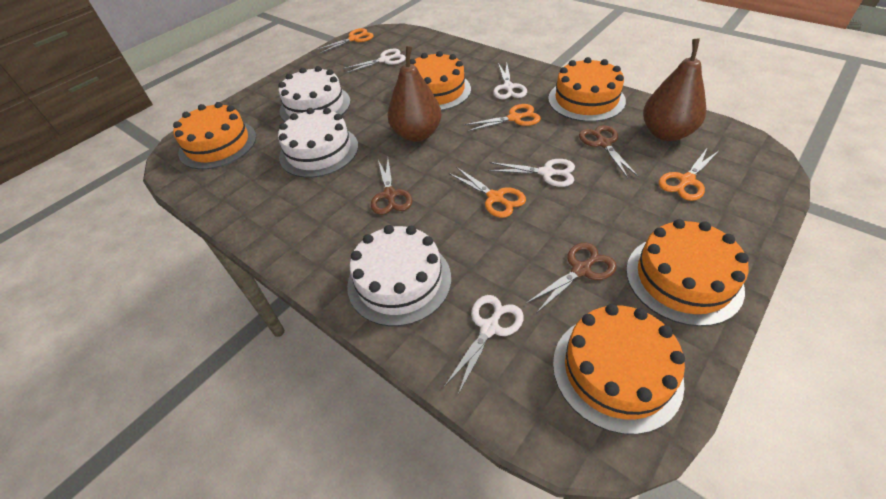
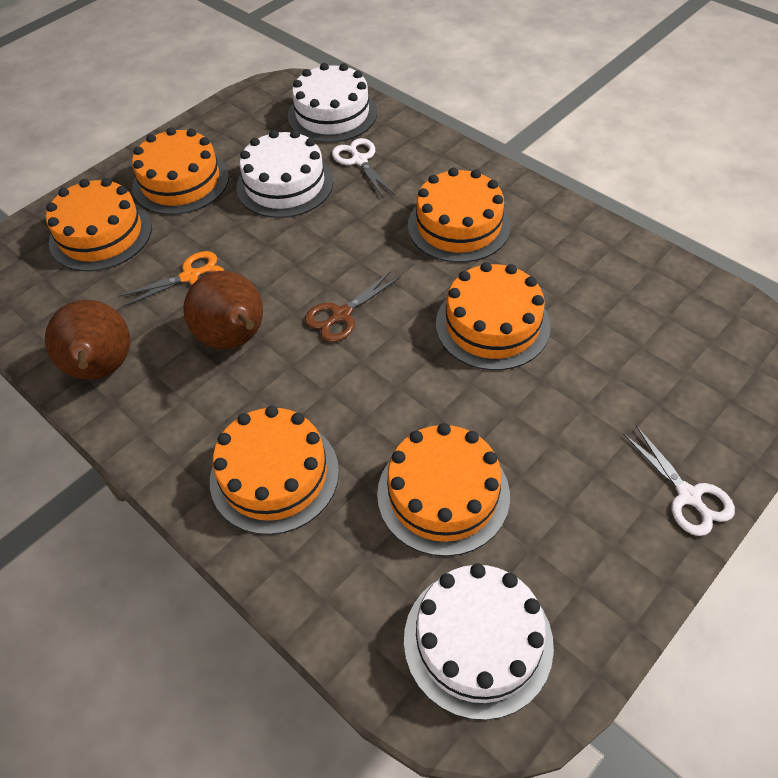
brown scissors: [371,159,412,215] [527,243,617,312] [579,125,638,178] = 3 -> [305,271,400,342] = 1
orange cake: [173,102,256,169] [410,51,471,111] [548,57,626,122] [553,304,685,435] [626,219,749,326] = 5 -> [46,178,152,271] [132,127,229,215] [210,406,339,535] [377,423,510,556] [408,168,511,263] [436,262,551,370] = 6
orange scissors: [316,28,374,53] [449,167,526,218] [464,104,541,132] [659,147,719,201] = 4 -> [119,251,224,307] = 1
white scissors: [343,49,406,73] [444,295,524,394] [488,159,575,187] [493,63,527,99] = 4 -> [332,138,395,197] [623,425,735,536] = 2

